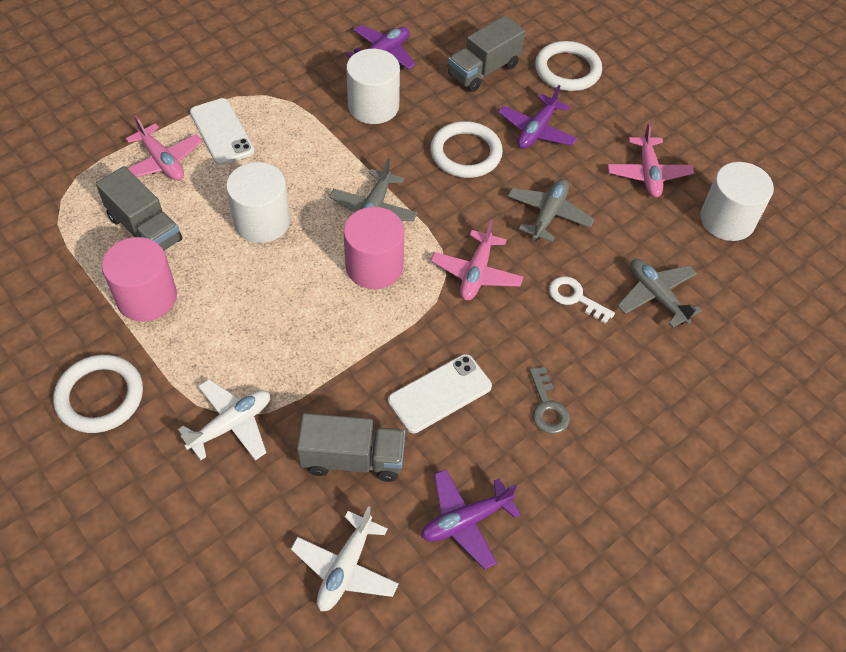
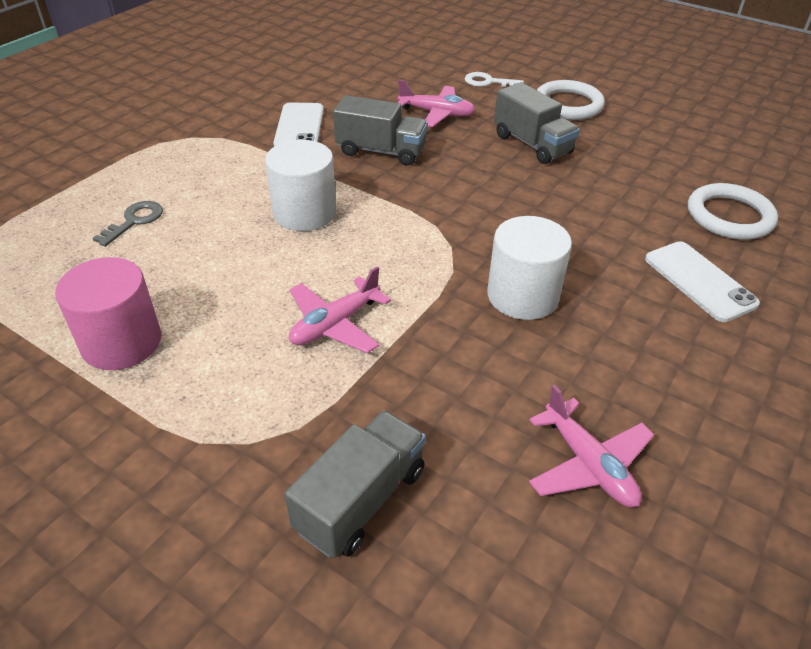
grey plane: [330,158,418,221] [508,179,594,242] [618,259,702,328] = 3 -> none = 0
pink cylinder: [102,237,177,322] [344,207,404,289] = 2 -> [55,257,161,370] = 1
purple plane: [346,25,416,70] [421,469,521,569] [498,85,577,149] = 3 -> none = 0
white cylinder: [226,162,290,243] [346,49,400,124] [700,162,774,241] = 3 -> [265,140,336,231] [487,216,572,320] = 2
white plane: [178,379,270,460] [291,506,399,611] = 2 -> none = 0
white ring: [53,355,143,433] [430,121,503,178] [535,41,602,91] = 3 -> [537,80,605,120] [688,183,778,240] = 2

